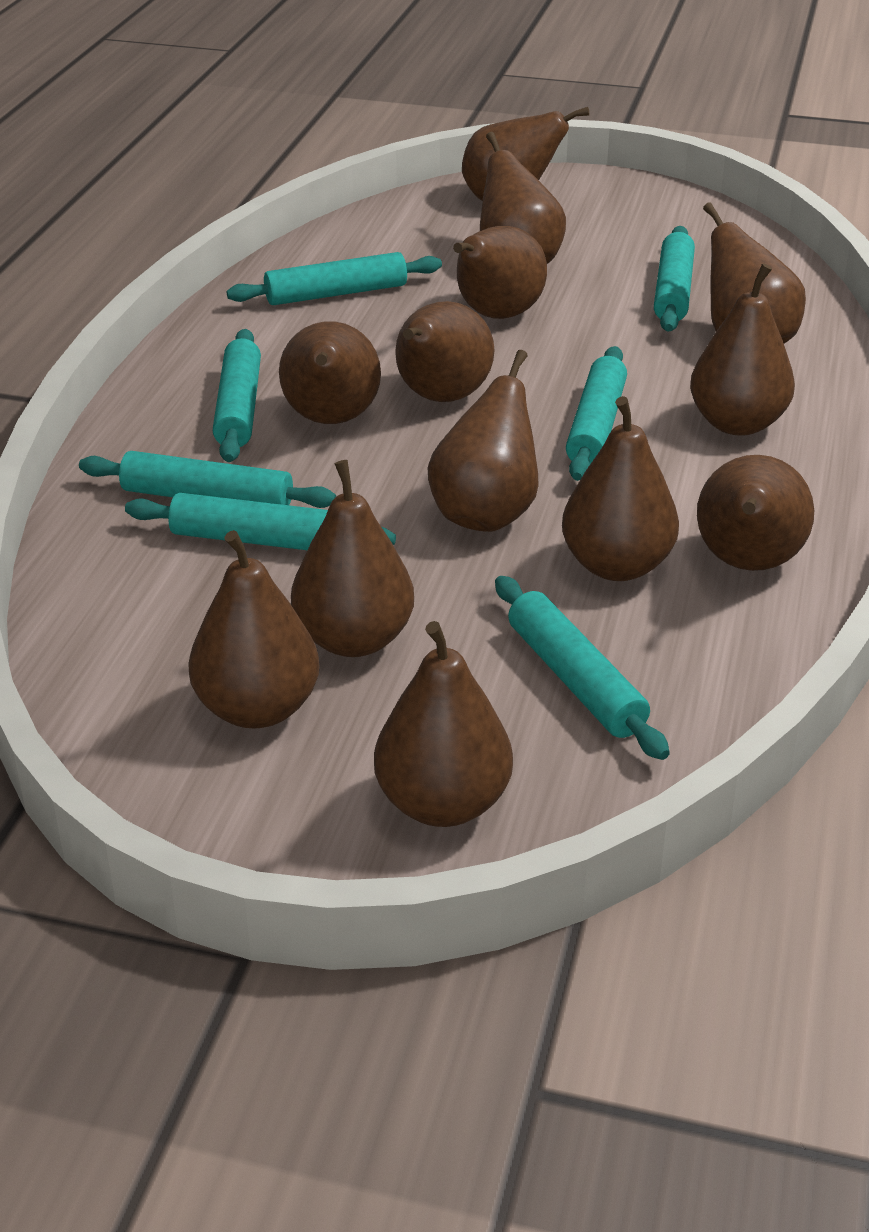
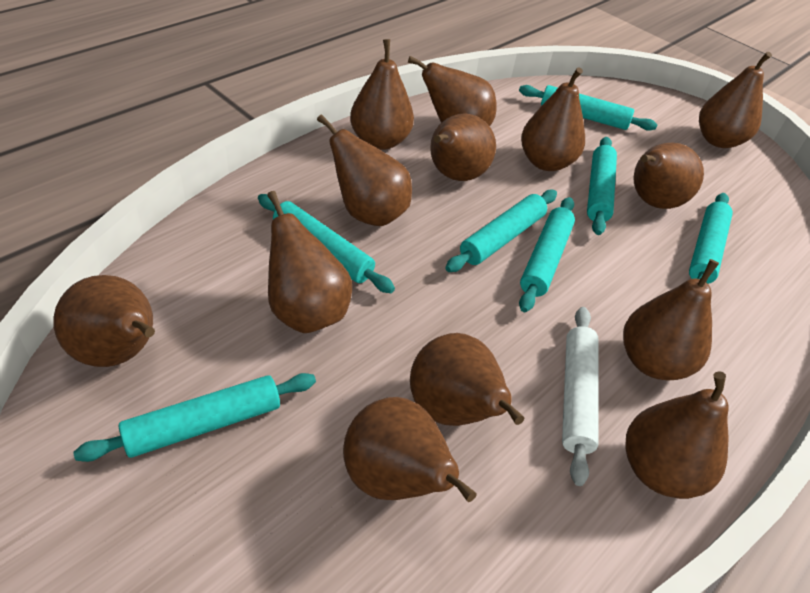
white rolling pin: none = 0 -> [562,307,598,486] = 1

